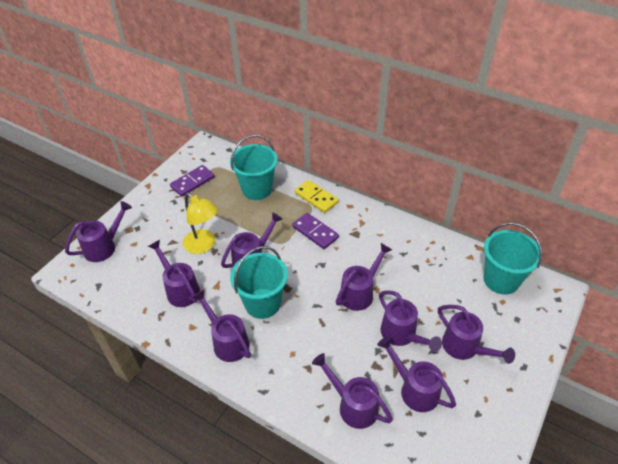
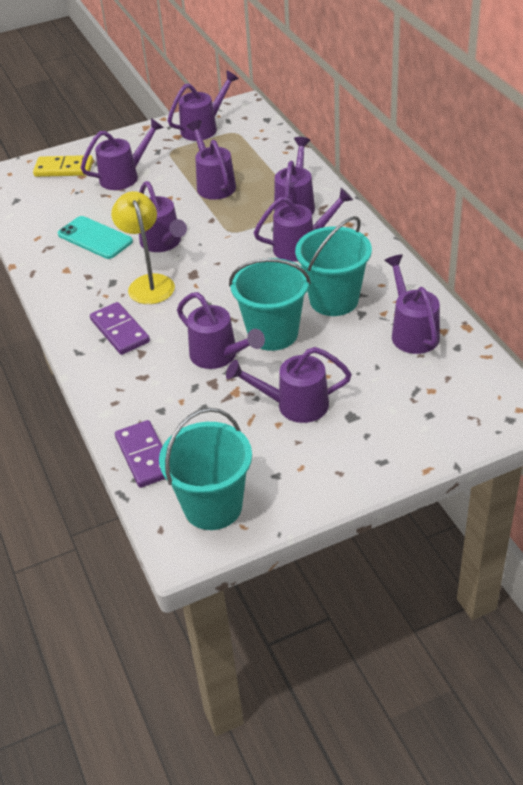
turquoise phone: none = 0 -> [58,216,133,259] = 1

